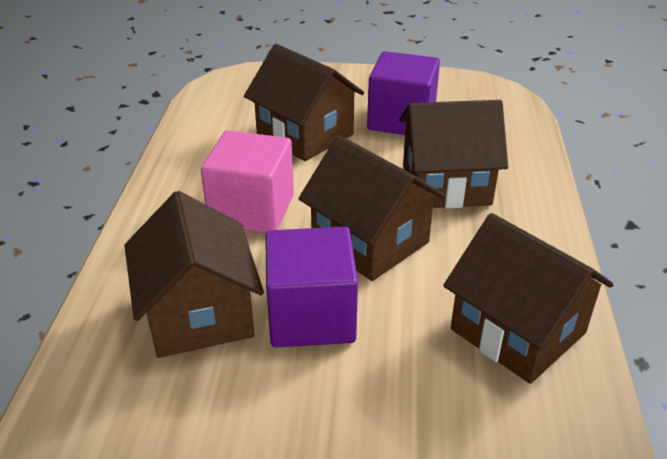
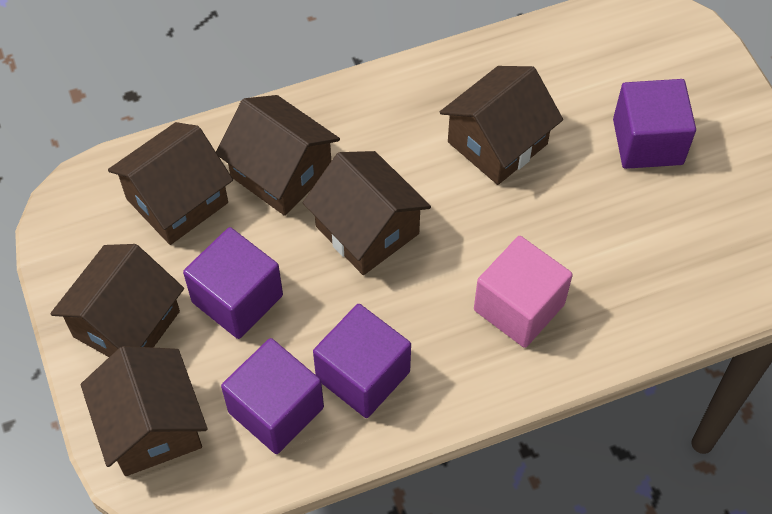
brown house: [124,191,264,358] [244,44,364,161] [298,135,446,281] [399,100,508,208] [443,213,614,384] = 5 -> [50,244,184,357] [81,346,207,476] [108,122,233,245] [216,95,340,216] [303,151,431,275] [440,66,563,185] = 6
purple cube: [265,227,358,348] [367,51,440,135] = 2 -> [183,227,283,339] [221,338,324,454] [313,304,411,418] [613,79,696,169] = 4

